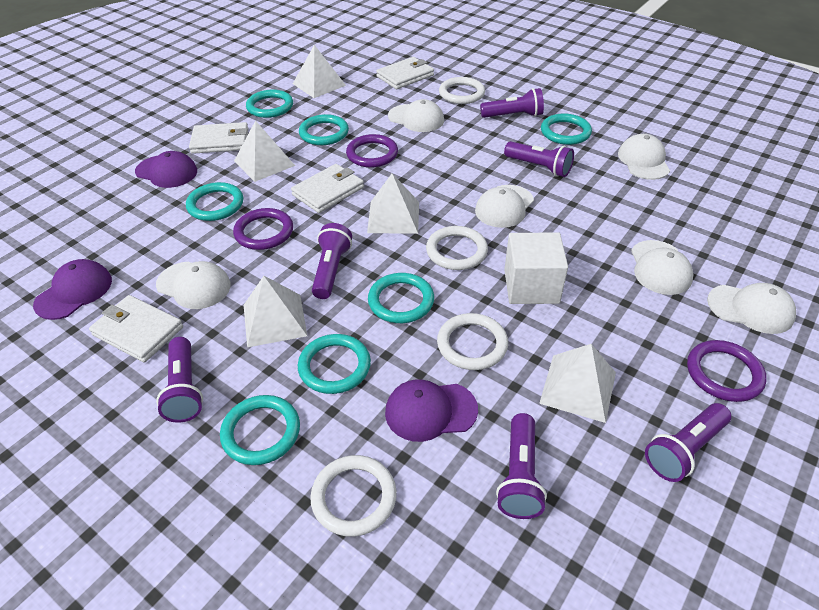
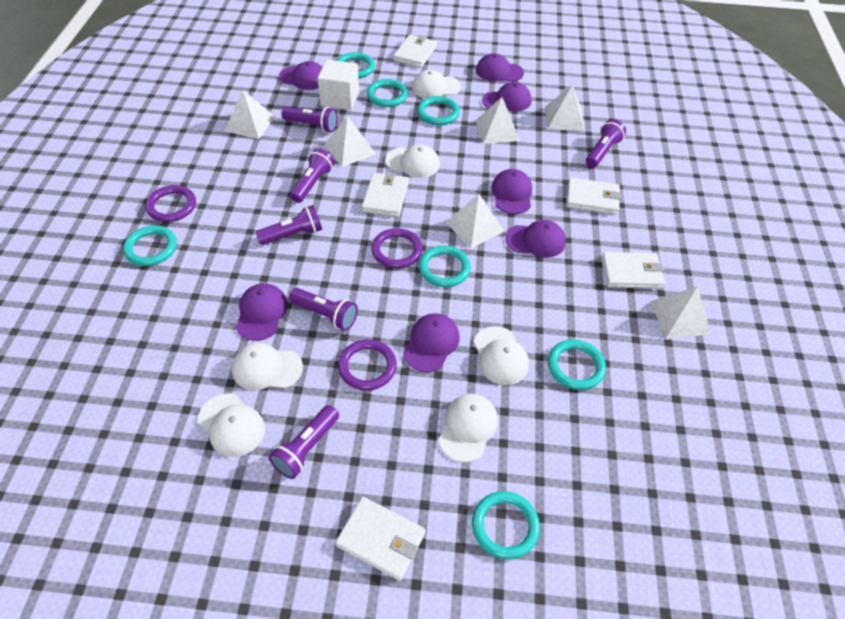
purple cap: [33,259,112,320] [135,151,197,188] [385,379,478,442] = 3 -> [235,283,288,341] [279,61,322,90] [403,313,460,372] [476,53,524,82] [482,82,532,112] [491,169,532,214] [505,220,566,258] = 7
white pyramid: [234,120,295,182] [244,276,307,347] [293,45,346,98] [367,173,419,234] [539,344,616,423] = 5 -> [225,90,275,139] [324,116,376,167] [445,194,505,248] [475,97,520,144] [545,85,584,131] [650,286,711,339] = 6
white ring: [310,455,397,537] [426,226,488,270] [437,313,508,370] [439,77,485,104] = 4 -> none = 0
white wallet: [89,295,183,363] [189,122,249,154] [291,164,364,213] [376,57,434,89] = 4 -> [335,497,426,581] [362,172,409,217] [393,35,437,68] [566,178,622,215] [601,252,665,289] = 5

